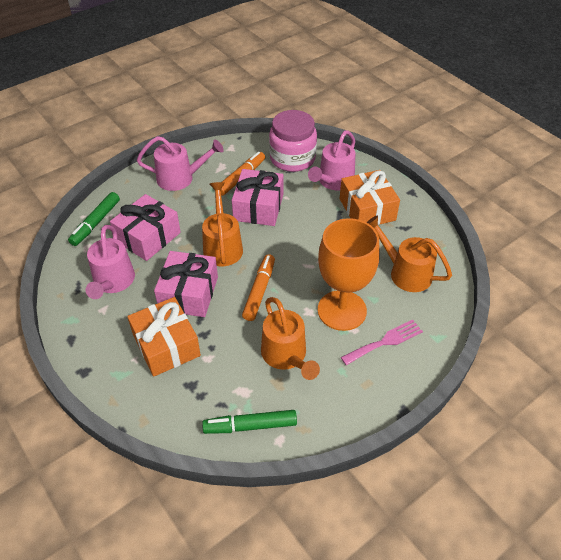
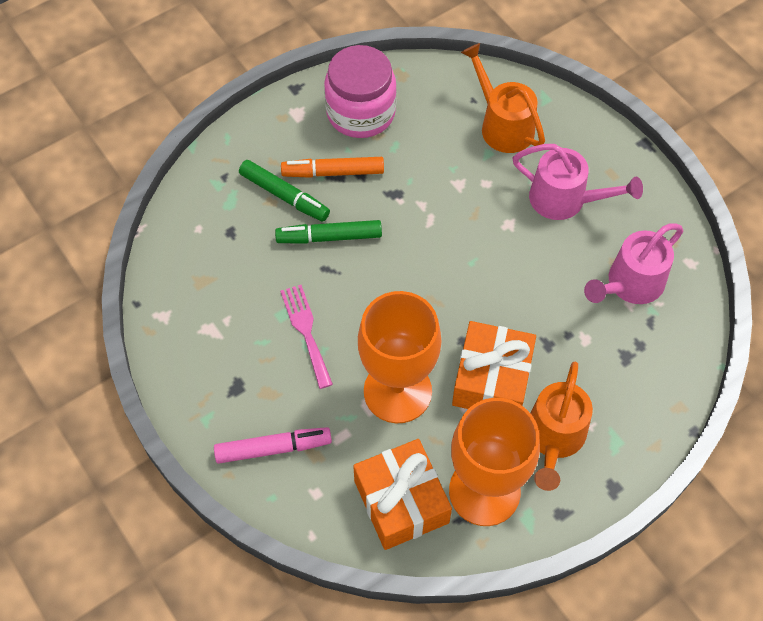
orange goblet: [318,218,380,331] = 1 -> [358,291,441,423] [449,398,540,526] = 2
orange marker: [220,152,265,196] [242,254,275,321] = 2 -> [281,157,384,178] = 1
orange watering can: [202,182,243,266] [261,297,320,380] [366,215,452,292] = 3 -> [461,43,545,153] [530,362,593,491] = 2
pink gift: [110,194,181,261] [154,251,218,317] [232,169,284,226] = 3 -> none = 0
pink marker: none = 0 -> [214,427,332,464] = 1
pink watering can: [85,225,135,299] [137,136,224,191] [308,130,355,190] = 3 -> [513,144,643,220] [584,223,683,304] = 2

